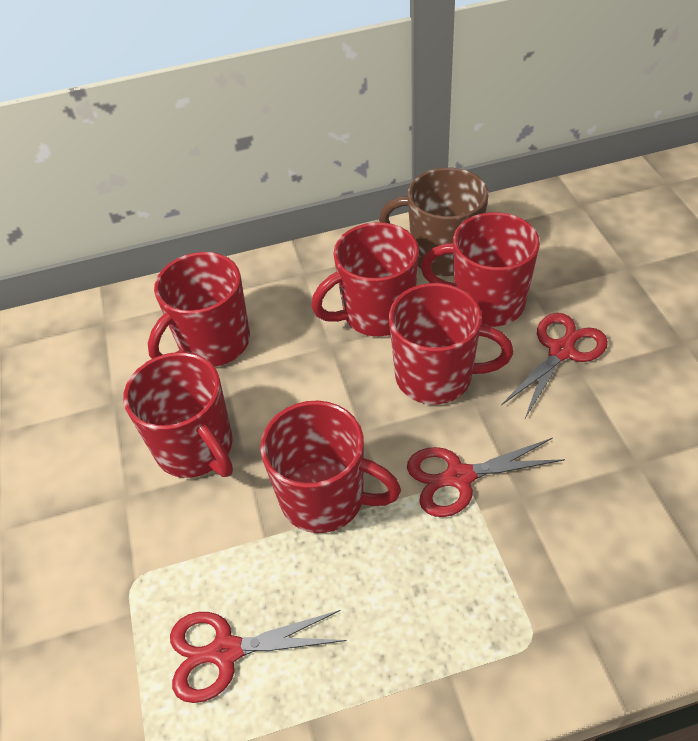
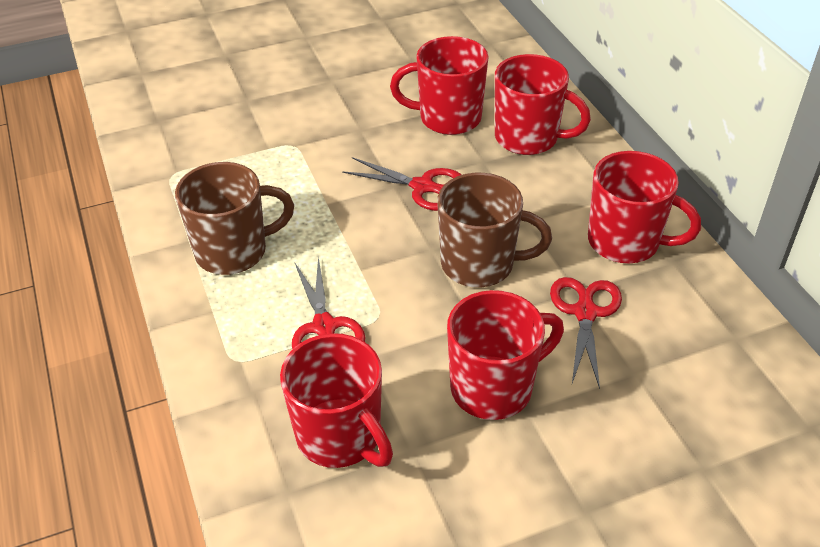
brown mug: [379,168,488,276] = 1 -> [175,162,294,275] [437,173,552,287] = 2
red mug: [123,352,233,478] [148,252,250,367] [260,401,401,533] [311,222,419,336] [389,283,513,404] [421,212,540,327] = 6 -> [280,333,393,468] [390,36,489,135] [447,290,564,420] [495,54,591,155] [588,151,701,263] = 5

